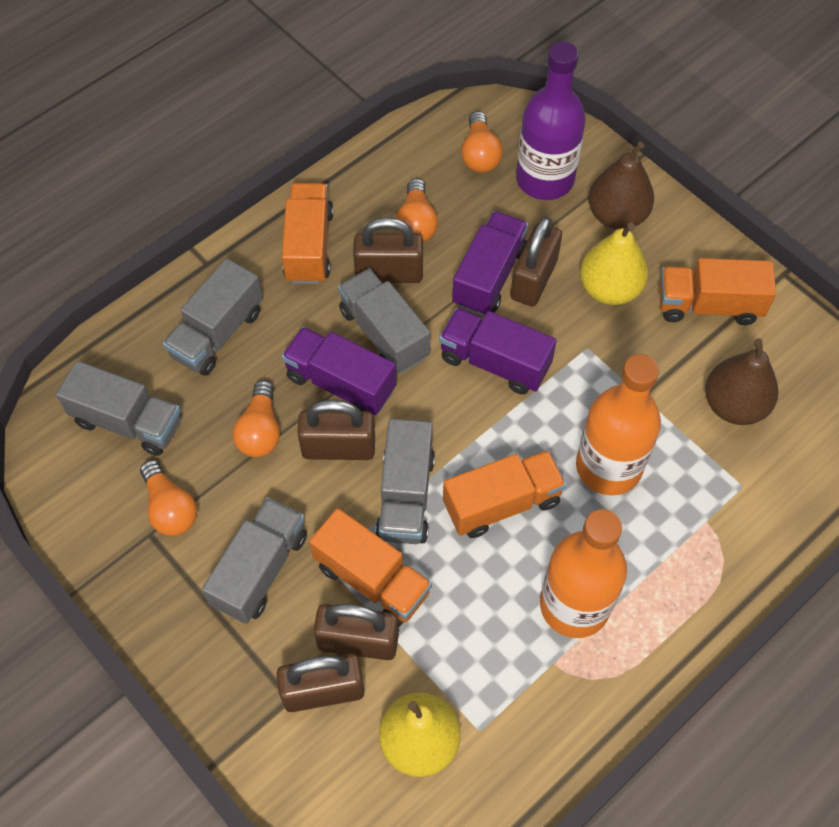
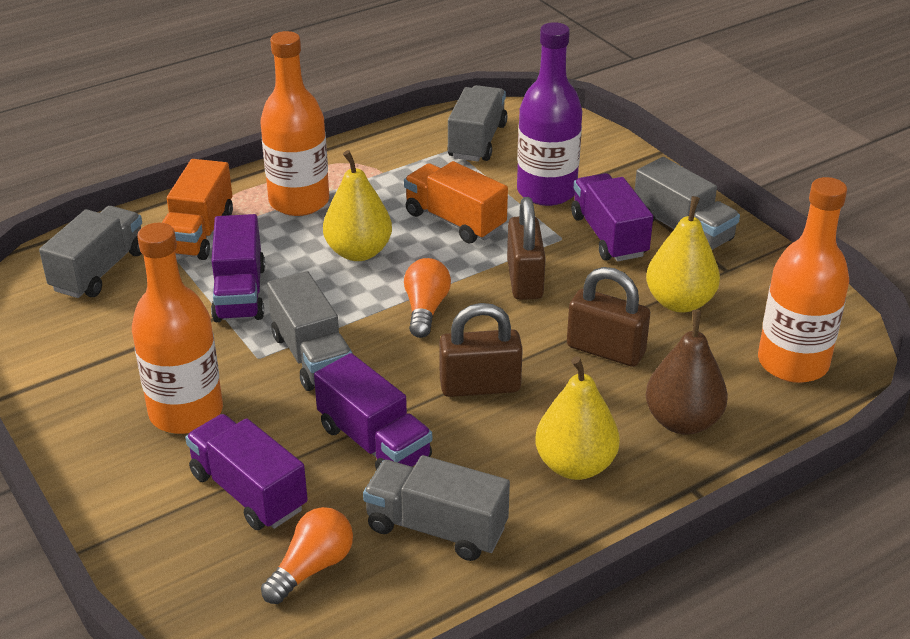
brown padlock: [276,653,365,712] [297,400,375,460] [314,604,399,660] [353,217,423,283] [510,217,562,306] = 5 -> [439,303,523,397] [507,197,546,300] [567,267,650,367] = 3
brown pear: [588,142,654,230] [705,338,778,425] = 2 -> [646,310,728,435] = 1
orange bottle: [540,509,627,638] [576,354,661,496] = 2 -> [132,223,223,434] [260,31,329,216] [758,177,849,383] = 3
orange light bulb: [140,460,197,536] [233,380,280,457] [396,178,438,242] [461,111,503,173] = 4 -> [261,507,353,604] [404,258,451,338] = 2
orange truck: [281,183,333,284] [309,508,432,627] [443,450,566,538] [659,258,776,325] = 4 -> [162,159,233,260] [404,161,508,243] = 2
purple truck: [282,327,396,415] [439,308,557,395] [452,211,528,316] = 3 -> [185,414,308,530] [211,214,265,322] [314,353,432,470] [571,173,653,262] = 4
yellow pear: [379,693,461,777] [580,222,648,305] = 2 -> [323,150,392,261] [535,356,620,480] [646,196,720,313] = 3

